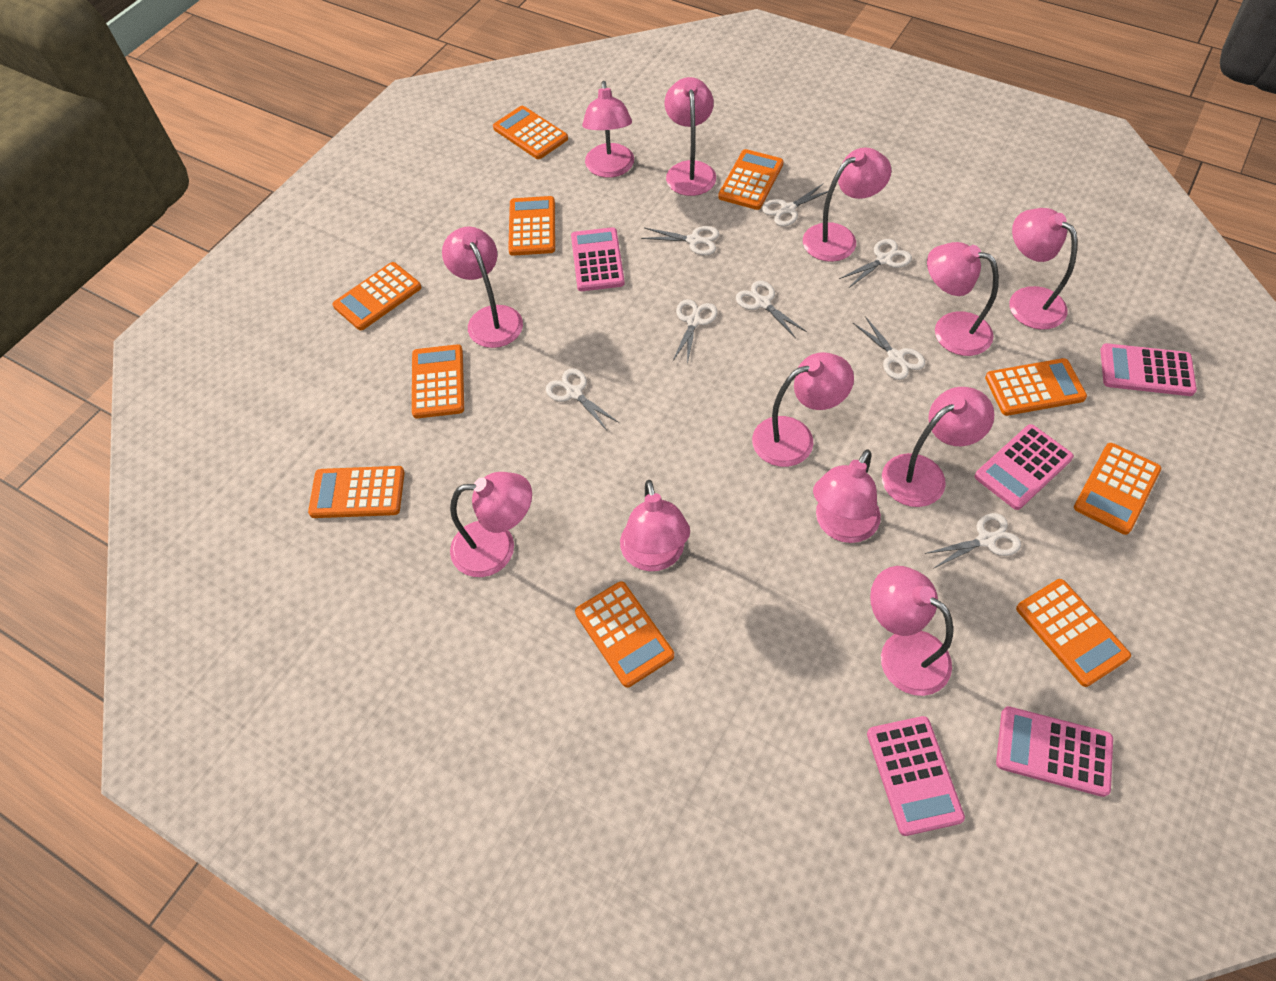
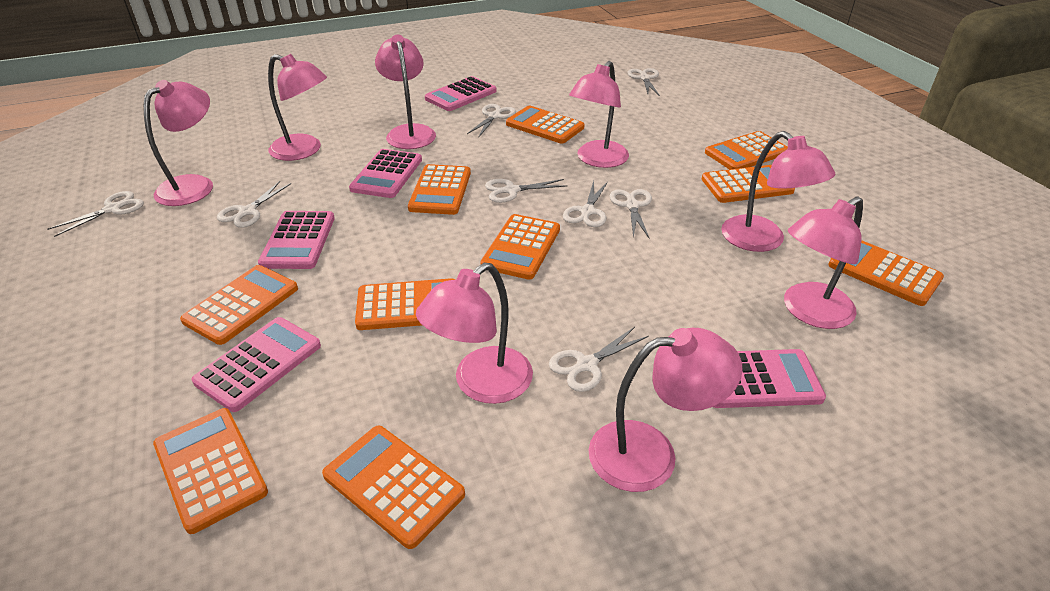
pink lamp: [442,227,523,348] [450,472,532,577] [582,81,634,178] [620,480,690,571] [665,77,716,196] [752,352,854,467] [803,147,891,262] [813,449,881,543] [870,566,953,696] [882,387,994,507] [927,242,999,356] [1009,208,1078,330] = 12 -> [144,80,213,206] [268,54,327,161] [375,35,436,149] [416,263,533,404] [569,61,629,168] [589,328,743,492] [721,131,835,252] [784,196,863,329] = 8

